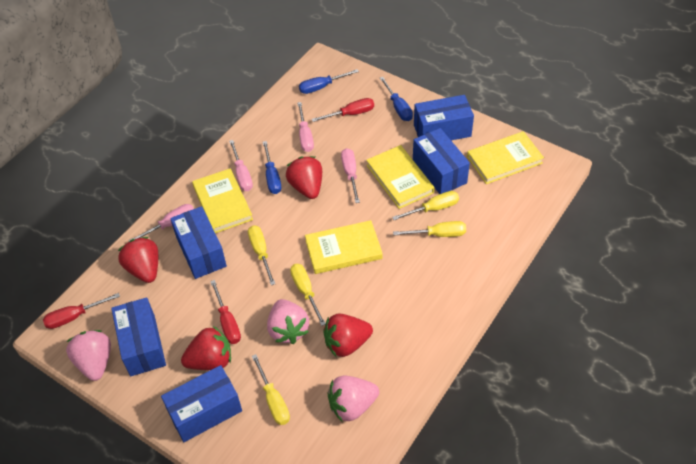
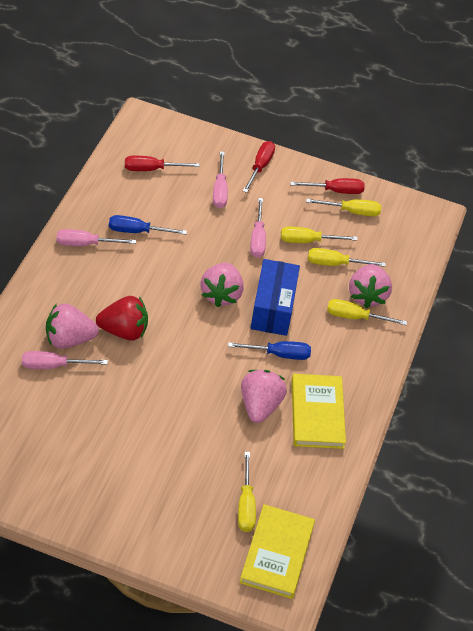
blue box: [111,297,166,376] [161,365,242,442] [170,206,227,279] [413,128,470,194] [414,95,474,140] = 5 -> [251,259,300,336] = 1
blue screwdriver: [263,141,281,194] [299,69,359,94] [380,77,413,121] = 3 -> [109,215,187,235] [228,341,311,360] = 2
pink strawberry: [66,330,111,381] [267,299,309,344] [327,376,379,421] = 3 -> [46,303,99,349] [200,263,244,307] [241,370,287,423] [349,264,392,308] = 4
red strawberry: [118,237,158,283] [181,326,231,370] [286,156,322,199] [323,314,373,357] = 4 -> [96,296,148,341] = 1
yellow book: [192,168,253,233] [305,220,383,274] [366,145,435,209] [467,131,544,184] = 4 -> [240,504,315,599] [292,374,346,449] = 2

